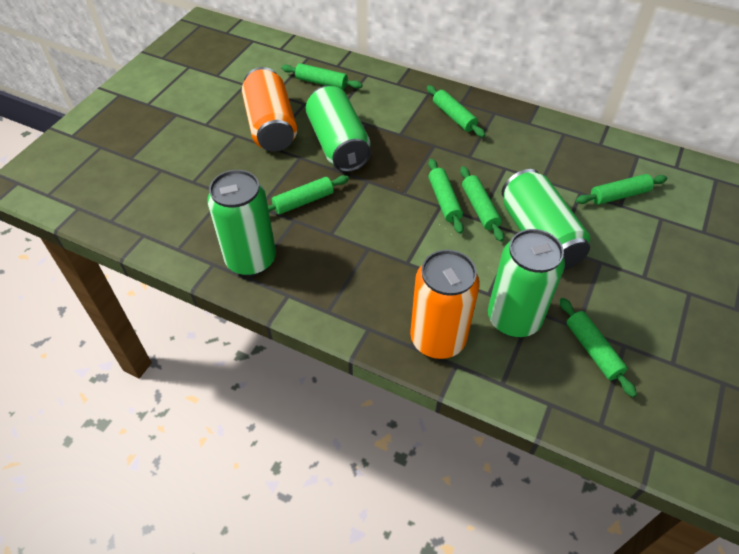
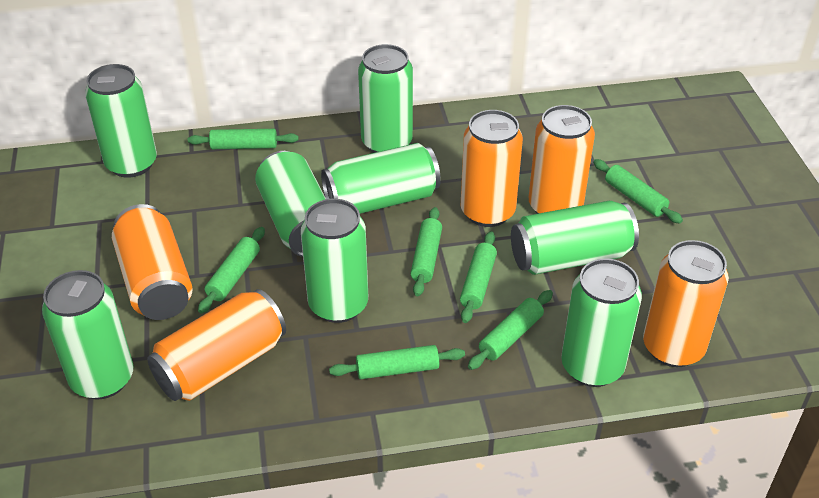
green can: [207,170,276,276] [306,86,371,172] [488,229,565,337] [502,169,590,270] = 4 -> [42,270,133,400] [85,64,157,178] [255,151,326,257] [301,199,368,323] [321,143,441,214] [358,44,413,153] [511,201,639,275] [561,258,642,387] = 8
orange can: [242,67,297,151] [410,250,480,359] = 2 -> [112,204,193,320] [147,289,286,401] [461,110,523,227] [529,105,595,214] [643,240,729,367] = 5

